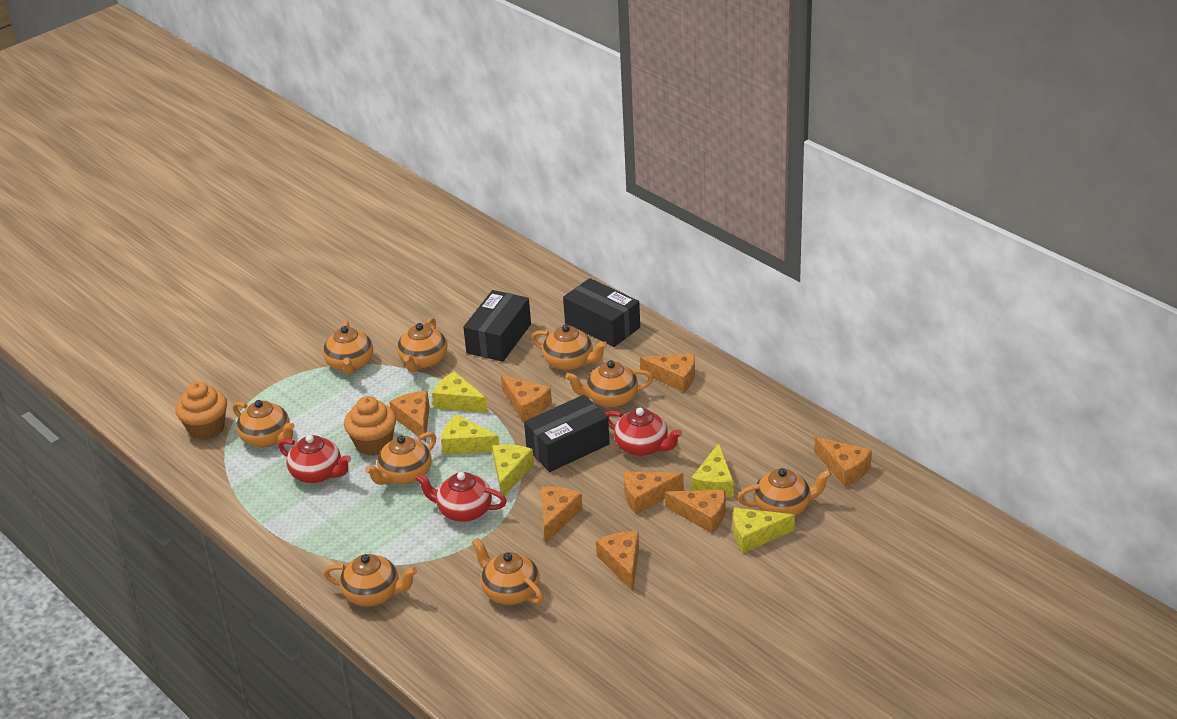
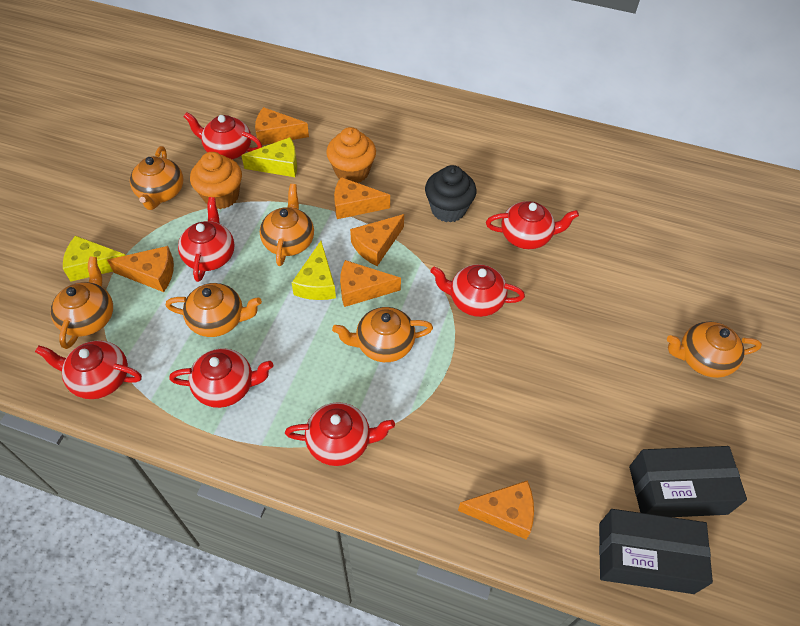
black box: [463,290,531,362] [524,395,610,472] [563,278,640,347] = 3 -> [599,509,713,594] [629,446,747,517] = 2
black cupcake: none = 0 -> [425,165,476,223] = 1
orange cheese: [389,391,430,442] [501,375,552,422] [541,486,583,543] [596,531,639,591] [624,471,684,514] [640,354,695,392] [665,490,726,534] [814,437,872,487] = 8 -> [107,246,174,292] [255,107,309,145] [334,177,390,219] [340,260,401,307] [350,214,404,266] [458,480,534,539] = 6
orange teapot: [233,400,295,447] [323,321,373,375] [324,554,417,606] [365,432,436,485] [397,317,447,372] [472,538,544,605] [531,324,607,371] [565,360,653,408] [737,468,832,516] = 9 -> [50,256,113,349] [130,146,183,210] [166,283,262,337] [260,184,314,266] [332,307,433,362] [667,321,762,378] = 6
red teapot: [278,435,351,483] [415,472,507,522] [605,408,682,456] = 3 -> [35,340,142,399] [169,348,273,408] [178,197,234,282] [183,112,262,159] [285,402,395,466] [430,264,525,317] [486,201,579,249] = 7
yellow cheese: [432,371,488,413] [441,414,500,455] [492,444,534,496] [691,443,734,498] [733,508,795,553] = 5 -> [63,236,125,282] [241,137,297,177] [292,241,336,300] = 3

